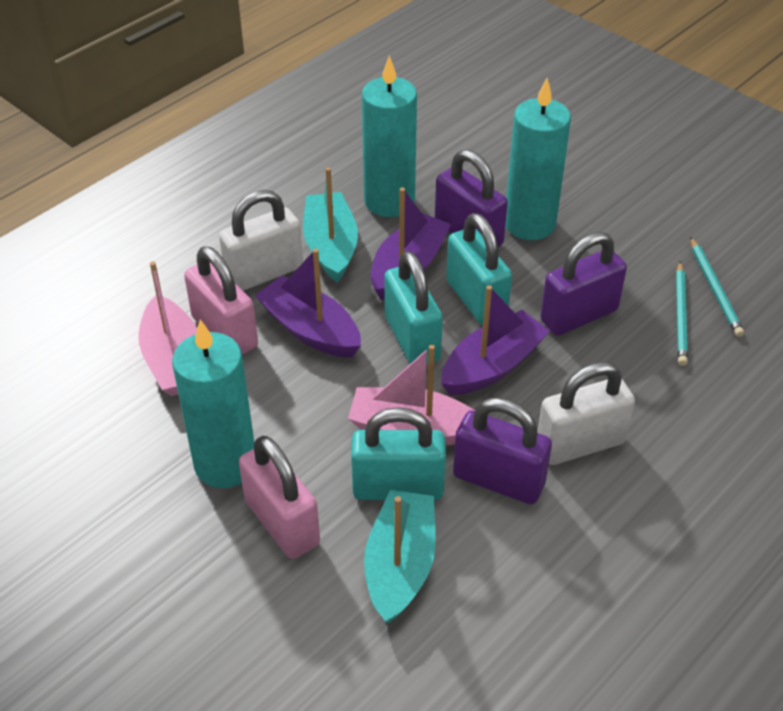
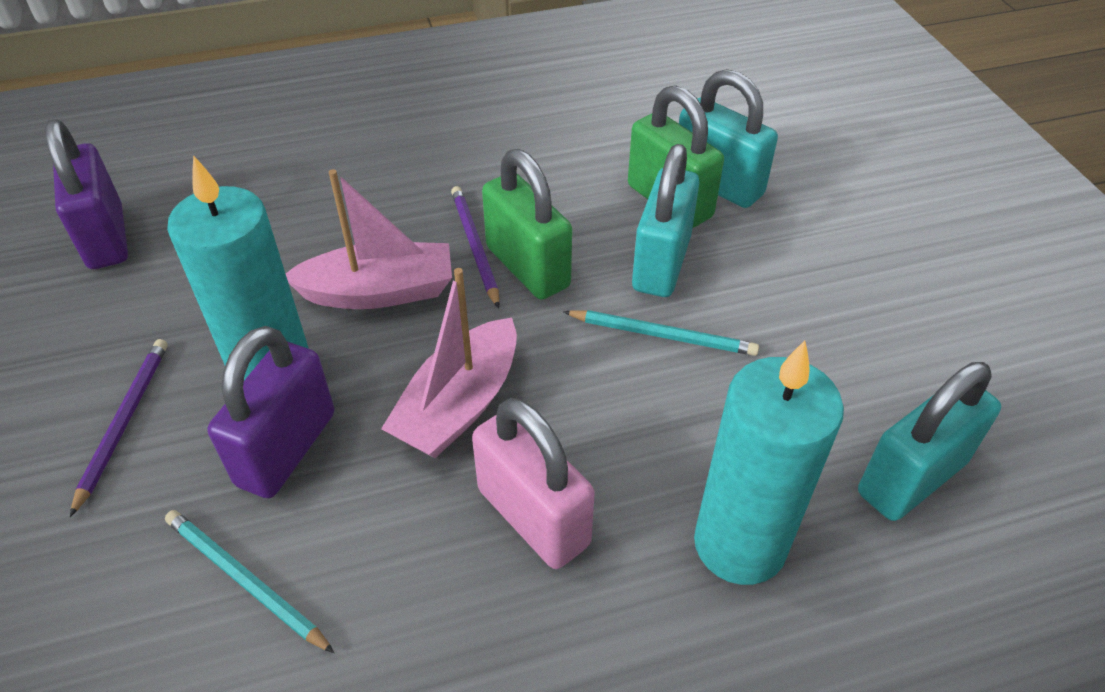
green padlock: none = 0 -> [482,149,572,300] [628,85,724,228] = 2
pink padlock: [184,246,258,355] [239,436,320,559] = 2 -> [472,398,595,569] = 1
purple boat: [255,249,361,358] [371,187,451,300] [441,285,550,395] = 3 -> none = 0
purple padlock: [435,149,508,247] [453,397,552,504] [540,232,627,336] = 3 -> [45,119,128,269] [207,326,334,498] = 2
purple pencil: none = 0 -> [70,339,168,517] [451,186,499,308] = 2
turquoise boat: [303,167,358,283] [364,490,436,624] = 2 -> none = 0
turquoise candle: [172,319,254,488] [362,55,417,217] [505,78,571,240] = 3 -> [167,155,309,380] [694,340,844,585] = 2
white padlock: [219,190,303,291] [538,362,635,465] = 2 -> none = 0

